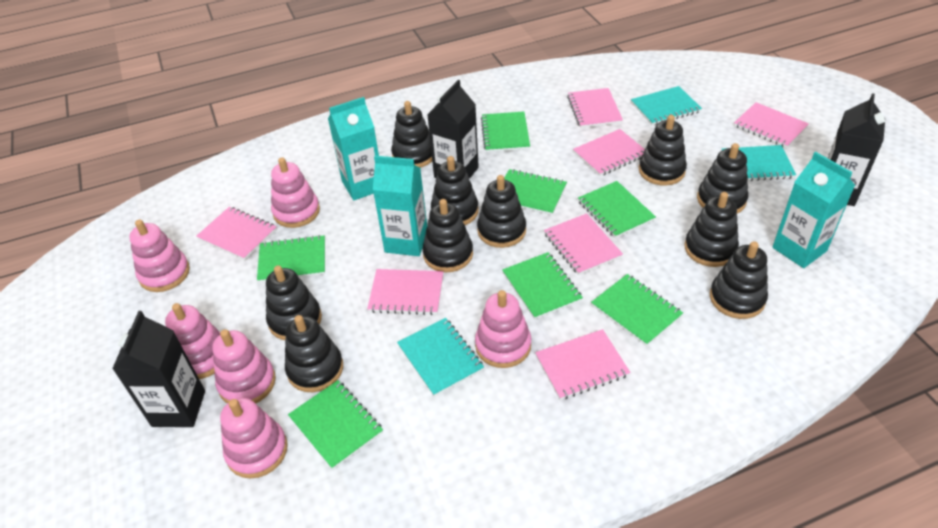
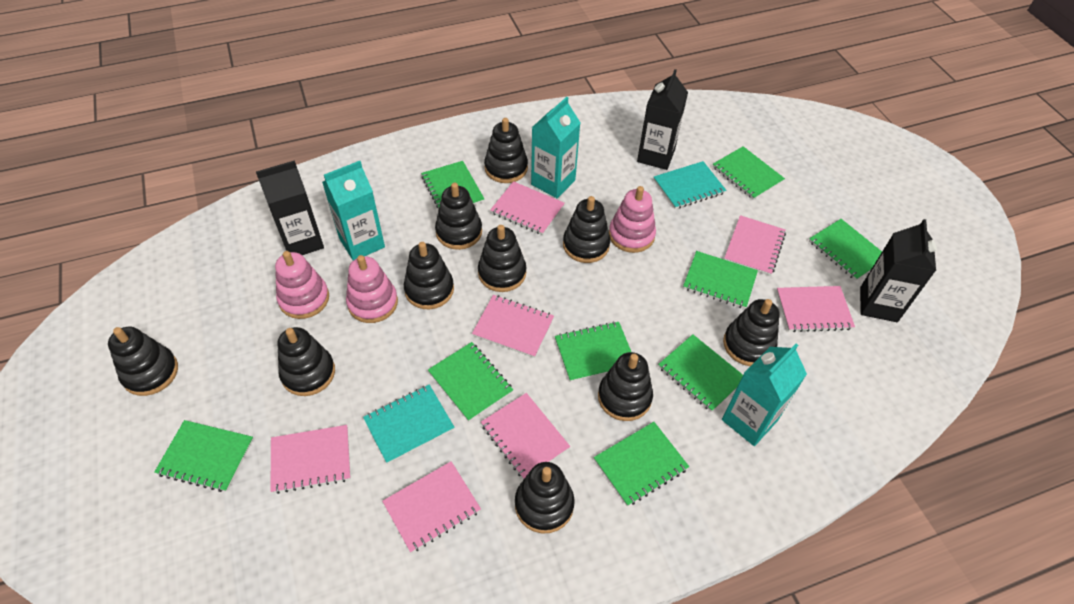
green notebook: [257,235,325,283] [288,380,383,469] [481,112,530,152] [502,252,583,319] [504,169,567,215] [578,181,656,238] [591,274,683,346] = 7 -> [154,420,254,492] [421,161,484,210] [428,342,513,421] [555,321,631,382] [594,422,689,506] [658,334,743,412] [683,251,758,309] [713,146,785,200] [809,219,882,281] = 9
pink stacking toy: [129,220,190,292] [165,303,220,379] [212,329,276,404] [220,398,288,479] [271,157,320,228] [475,290,531,368] = 6 -> [275,251,329,319] [346,255,398,323] [609,186,656,253] = 3
turquoise notebook: [397,318,484,397] [631,86,702,125] [722,145,796,181] = 3 -> [363,385,455,464] [654,161,726,209] = 2

